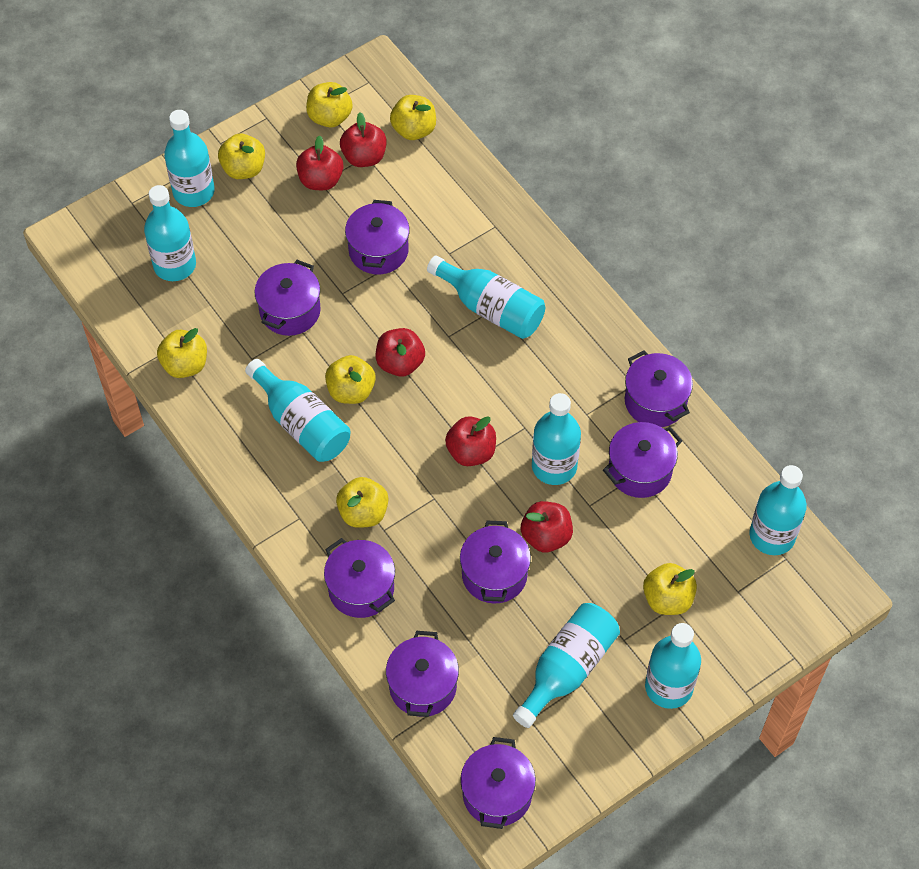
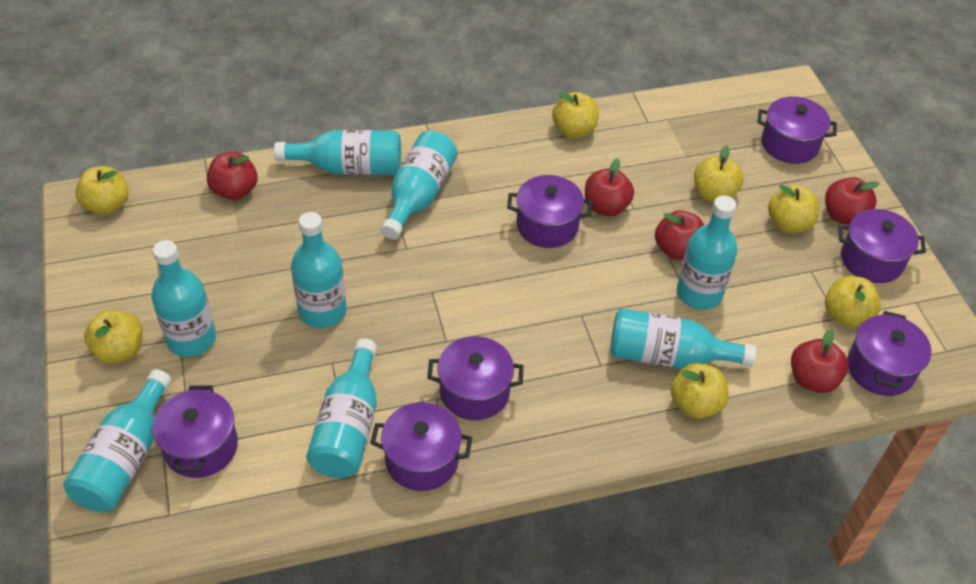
purple pot: [255,260,321,336] [324,538,395,618] [345,200,410,274] [386,631,459,717] [460,521,531,604] [460,737,536,829] [603,422,682,498] [625,350,693,427] = 8 -> [152,385,238,478] [370,402,473,491] [427,336,523,420] [507,175,592,248] [757,96,837,164] [838,209,926,283] [847,311,932,396] = 7

